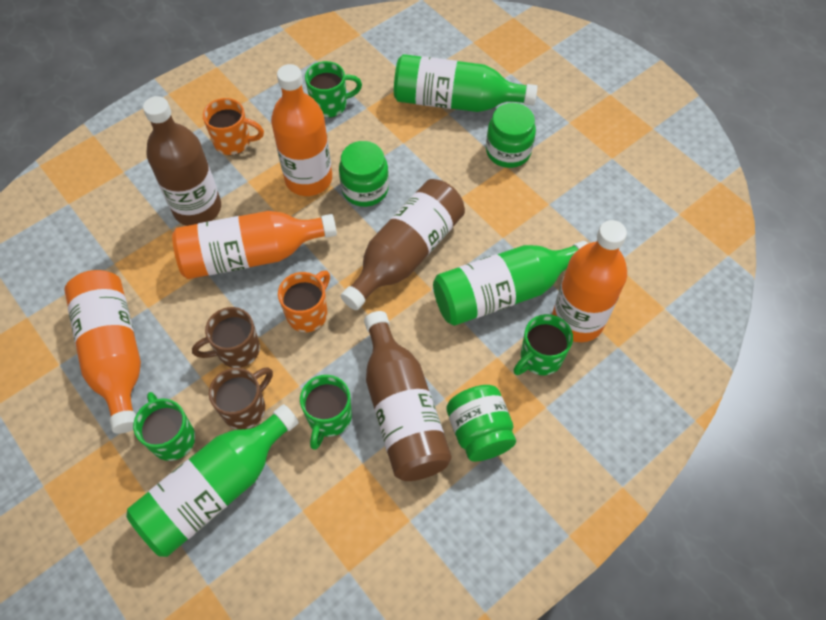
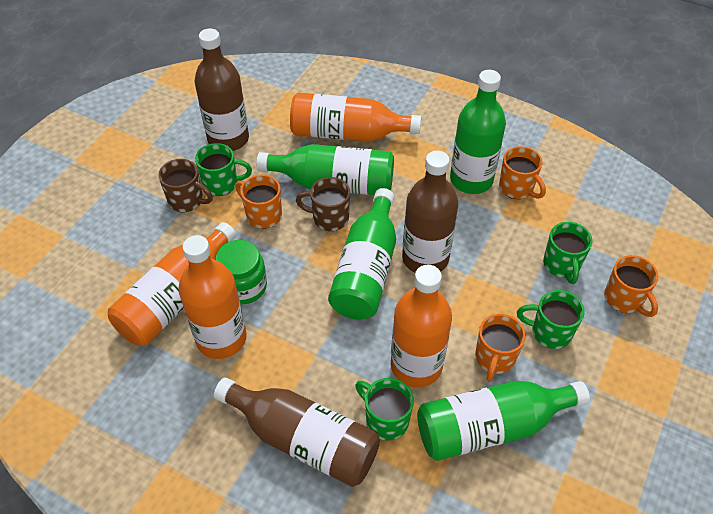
green bottle: [126,404,299,557] [394,54,537,112] [433,241,588,326] = 3 -> [256,144,394,195] [328,188,396,320] [417,381,590,461] [450,70,506,194] = 4
green jar: [339,141,389,207] [446,385,516,461] [486,103,536,168] = 3 -> [216,240,267,305] = 1
orange mug: [203,98,264,155] [278,271,330,332] = 2 -> [235,174,282,229] [475,314,526,382] [499,146,546,199] [604,255,658,317] = 4

